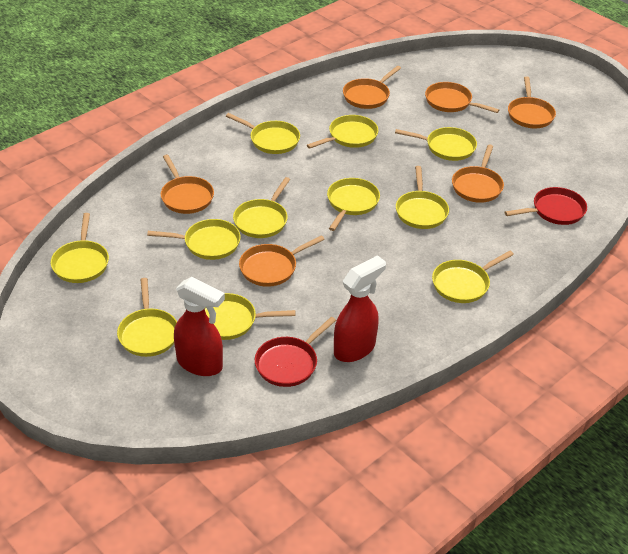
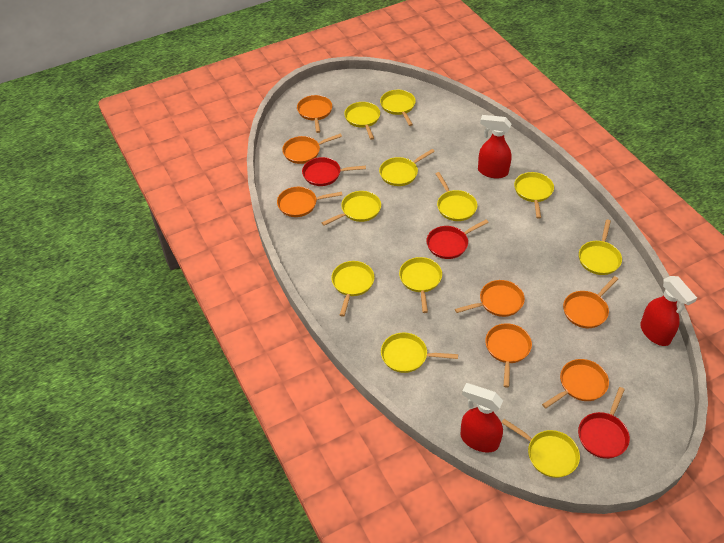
orange pan: [161,155,214,214] [239,235,325,287] [343,66,401,109] [425,82,499,113] [452,144,504,203] [508,76,556,128] = 6 -> [277,187,342,217] [282,133,342,164] [297,95,332,133] [455,280,525,317] [485,323,532,388] [542,359,609,409] [563,276,618,328] = 7
red pan: [255,317,336,387] [505,187,587,225] = 2 -> [302,157,366,186] [427,220,489,259] [578,387,630,459] = 3
red spray bottle: [174,277,225,376] [334,255,386,362] = 2 -> [460,383,503,452] [478,115,512,178] [640,276,697,346] = 3

